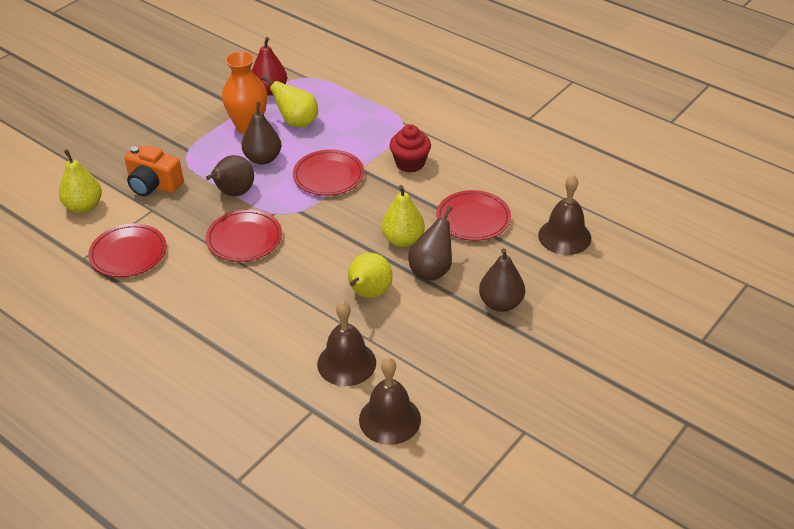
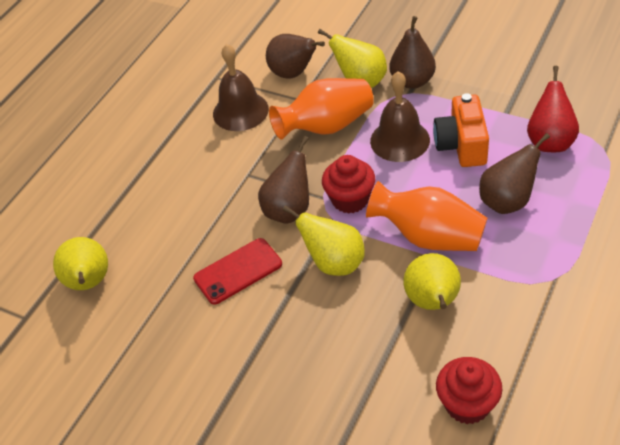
brown bell: [317,301,376,386] [359,358,421,445] [538,175,591,255] = 3 -> [213,44,269,131] [370,71,430,162] = 2
orange vase: [222,51,267,134] = 1 -> [269,78,374,140] [366,181,488,251] = 2
red cupcake: [389,124,431,172] = 1 -> [322,155,375,214] [436,357,502,424] = 2
red phone: none = 0 -> [193,238,282,305] = 1
red plate: [88,224,167,277] [206,209,282,262] [293,149,364,196] [436,190,511,241] = 4 -> none = 0

